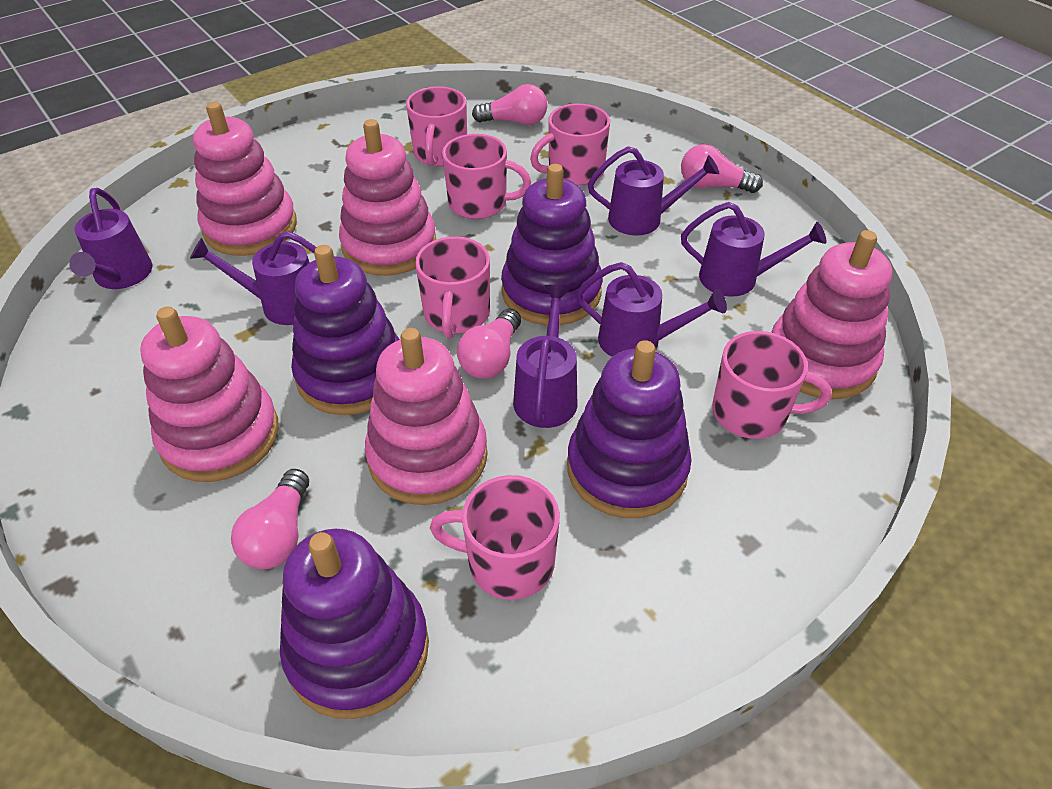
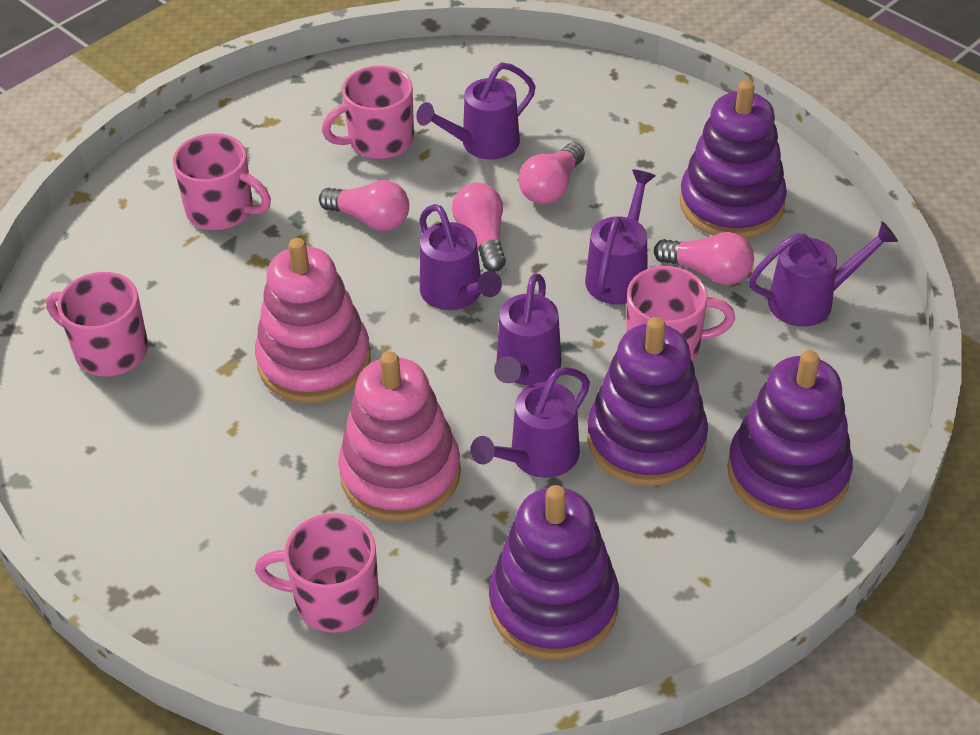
pink mug: [406,86,467,166] [415,237,490,339] [430,475,560,600] [442,134,531,219] [530,103,610,186] [712,331,831,439] = 6 -> [46,272,148,377] [173,133,271,230] [255,513,379,632] [322,66,414,159] [626,266,735,361] = 5
pink stacking toy: [140,306,279,482] [193,102,297,256] [339,119,436,276] [365,328,488,505] [771,230,892,399] = 5 -> [255,238,371,403] [338,351,461,521] = 2

